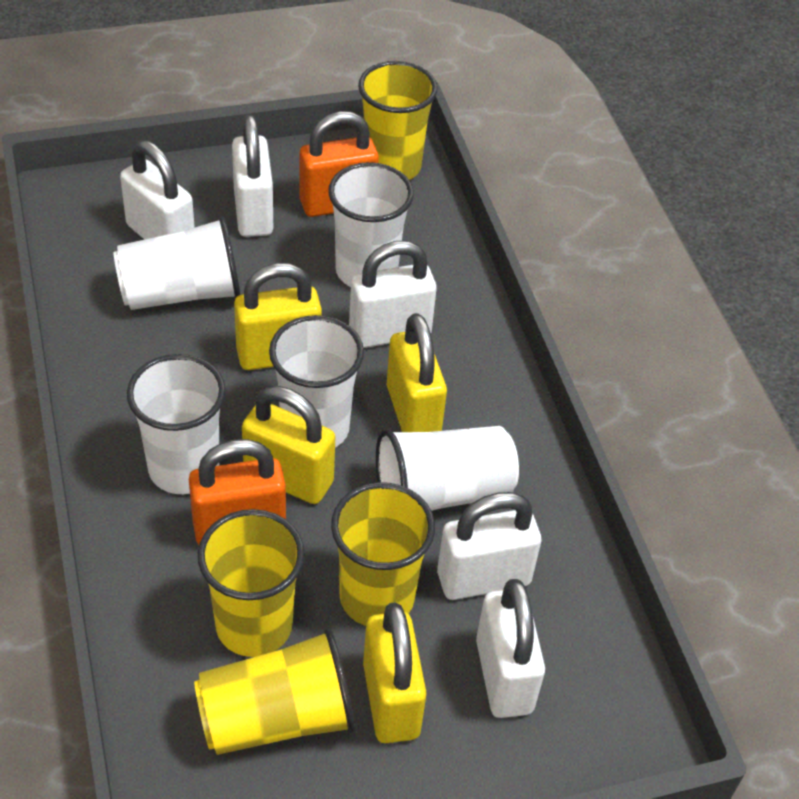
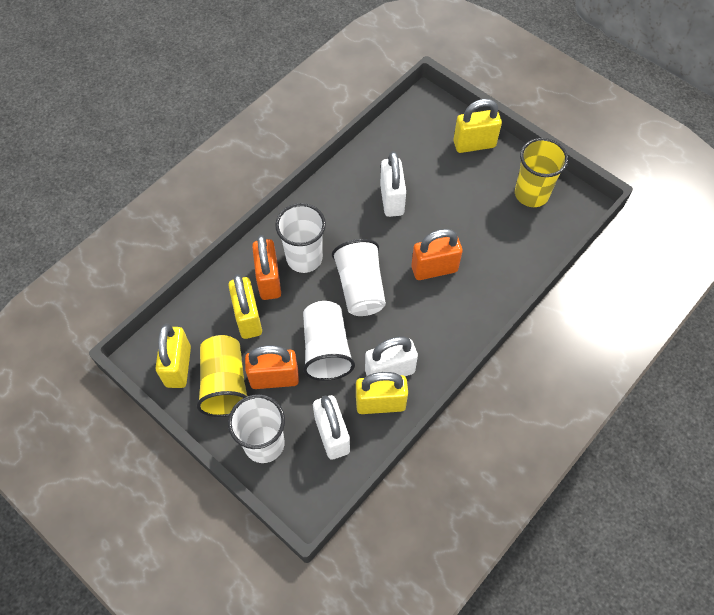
orange padlock: [189,439,286,545] [299,111,379,217] = 2 -> [245,345,299,389] [252,235,281,300] [411,229,463,280] = 3
white cup: [114,216,240,310] [127,354,226,494] [269,315,364,447] [328,162,414,287] [376,426,519,511] = 5 -> [228,394,285,463] [275,203,326,273] [303,301,355,381] [332,239,386,316] = 4
white padlock: [120,140,195,240] [232,115,273,237] [349,241,437,348] [437,492,541,600] [476,579,545,718] = 5 -> [313,395,350,460] [365,336,418,376] [380,151,406,217] = 3
yellow cup: [194,629,355,755] [198,509,305,657] [331,482,435,626] [358,61,437,180] = 4 -> [197,335,247,417] [515,138,568,207] = 2

